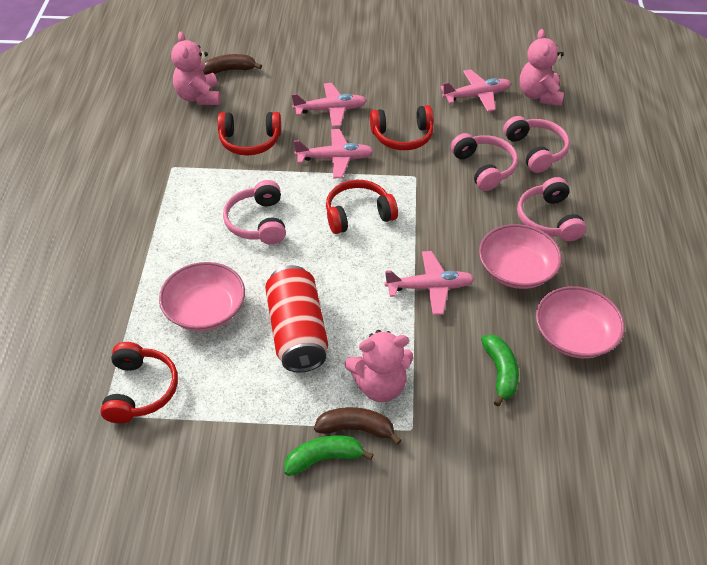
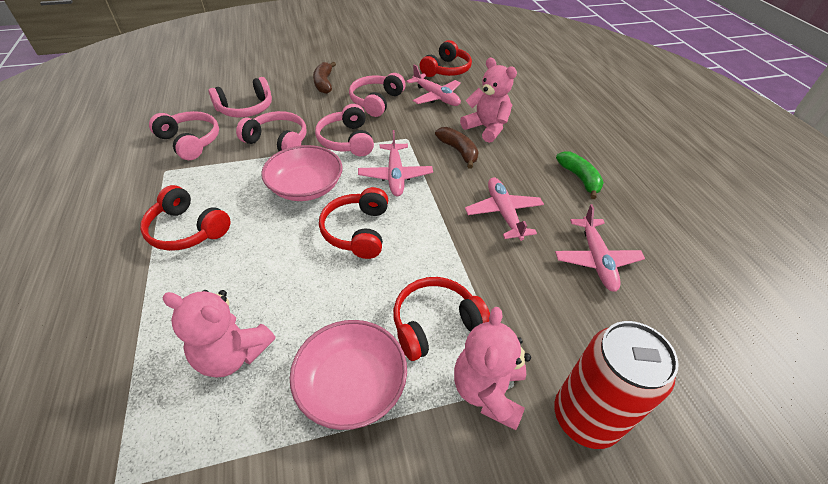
green banana: [284,435,374,476] [481,335,519,406] = 2 -> [556,151,604,199] = 1
pink bowl: [159,262,245,331] [479,224,562,289] [536,286,625,359] = 3 -> [261,145,342,201] [290,320,407,430] = 2
pink headphones: [223,180,286,245] [450,133,518,191] [503,116,570,173] [517,177,586,241] = 4 -> [149,111,219,160] [209,77,272,117] [236,111,307,151] [315,104,374,156] [349,73,406,117] = 5

